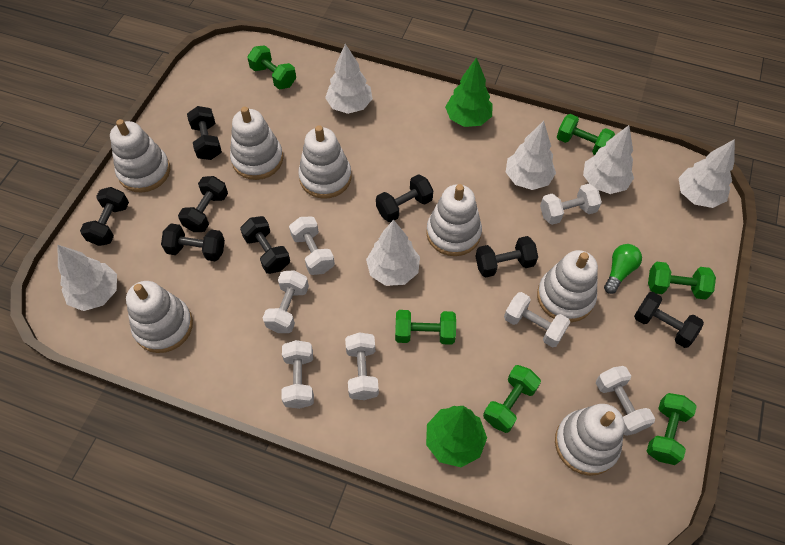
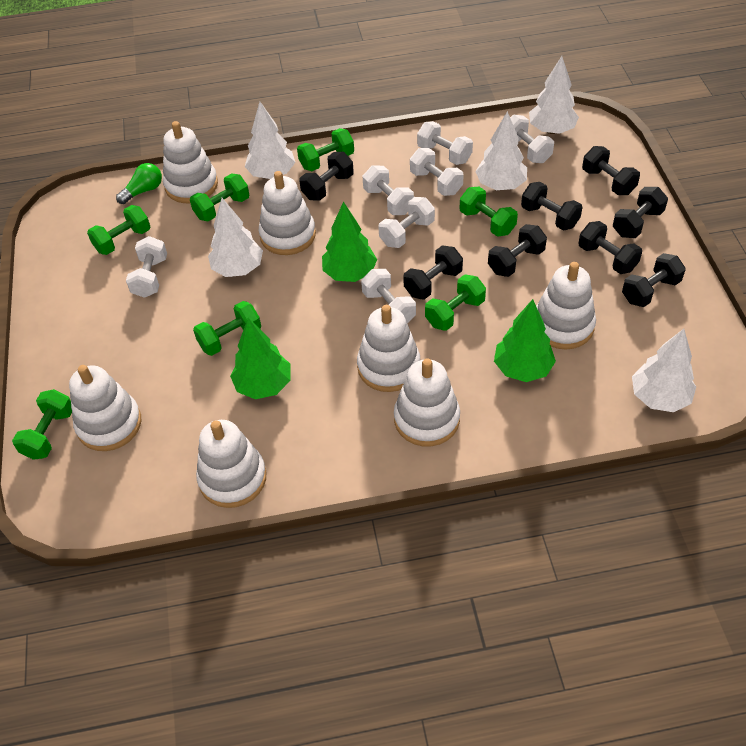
green dumbbell: [247,45,296,90] [395,310,456,345] [483,365,541,433] [557,114,615,155] [647,393,697,465] [648,262,716,300] = 6 -> [12,389,72,460] [87,205,150,255] [190,174,249,221] [193,301,261,356] [297,128,354,171] [425,274,486,331] [460,187,518,237] = 7
green tree: [426,406,487,467] [445,57,493,127] = 2 -> [230,318,290,399] [322,202,377,282] [494,299,556,382] = 3
white tree: [58,245,117,311] [325,44,373,114] [366,220,420,286] [506,121,556,190] [583,125,634,194] [678,139,735,208] = 6 -> [208,198,263,277] [245,102,295,179] [475,111,527,190] [529,56,579,134] [632,329,696,412] = 5

